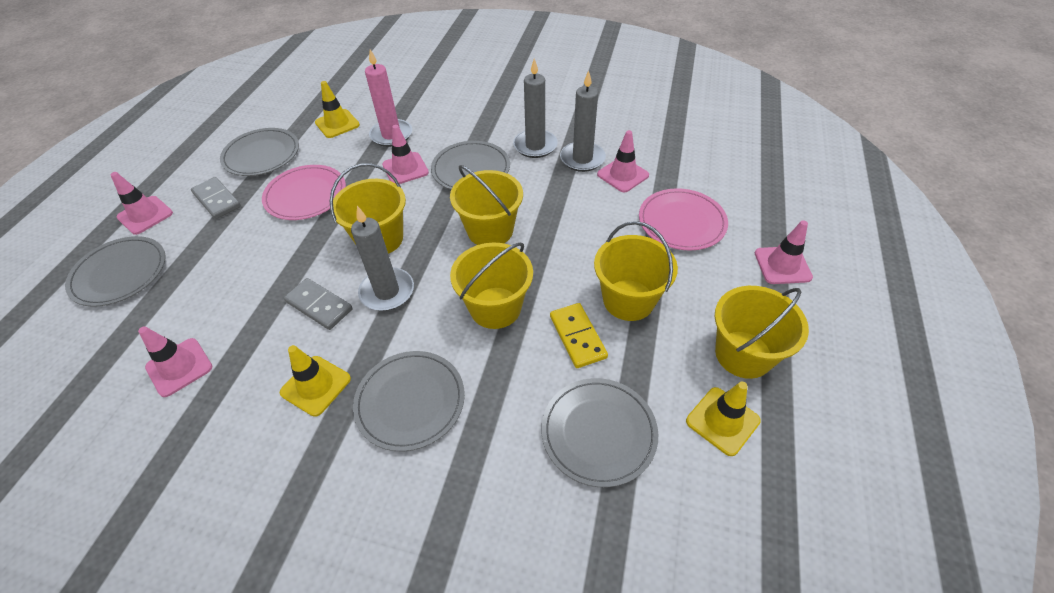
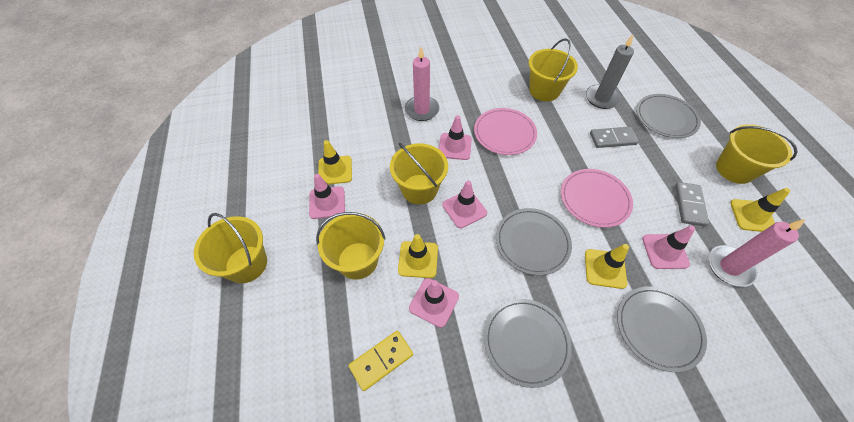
grey candle: [351,206,414,311] [513,58,558,158] [560,71,606,172] = 3 -> [586,35,634,109] = 1
grey plate: [65,236,166,307] [220,128,299,176] [353,351,465,451] [431,141,510,190] [541,378,658,487] = 5 -> [484,299,572,388] [496,208,572,275] [617,287,707,372] [636,94,701,138] = 4
pink candle: [365,49,412,147] = 1 -> [405,47,439,121] [709,219,806,287] = 2
yellow traffic cone: [280,345,351,417] [315,81,360,138] [686,382,761,456] = 3 -> [318,140,352,185] [398,234,438,278] [585,244,629,289] [730,188,790,232] = 4

